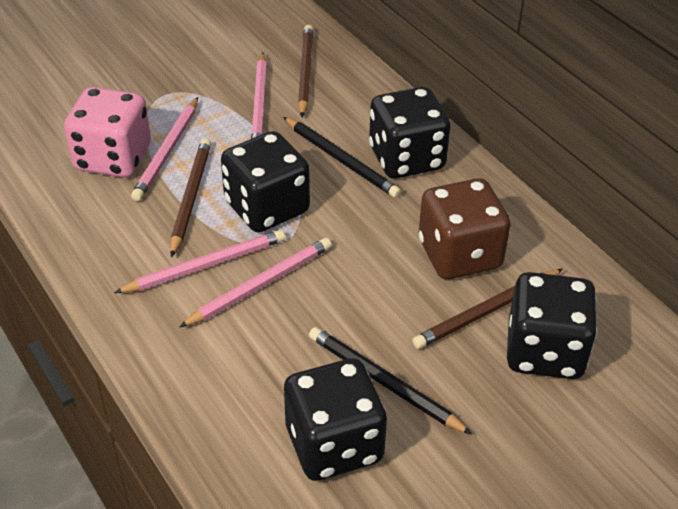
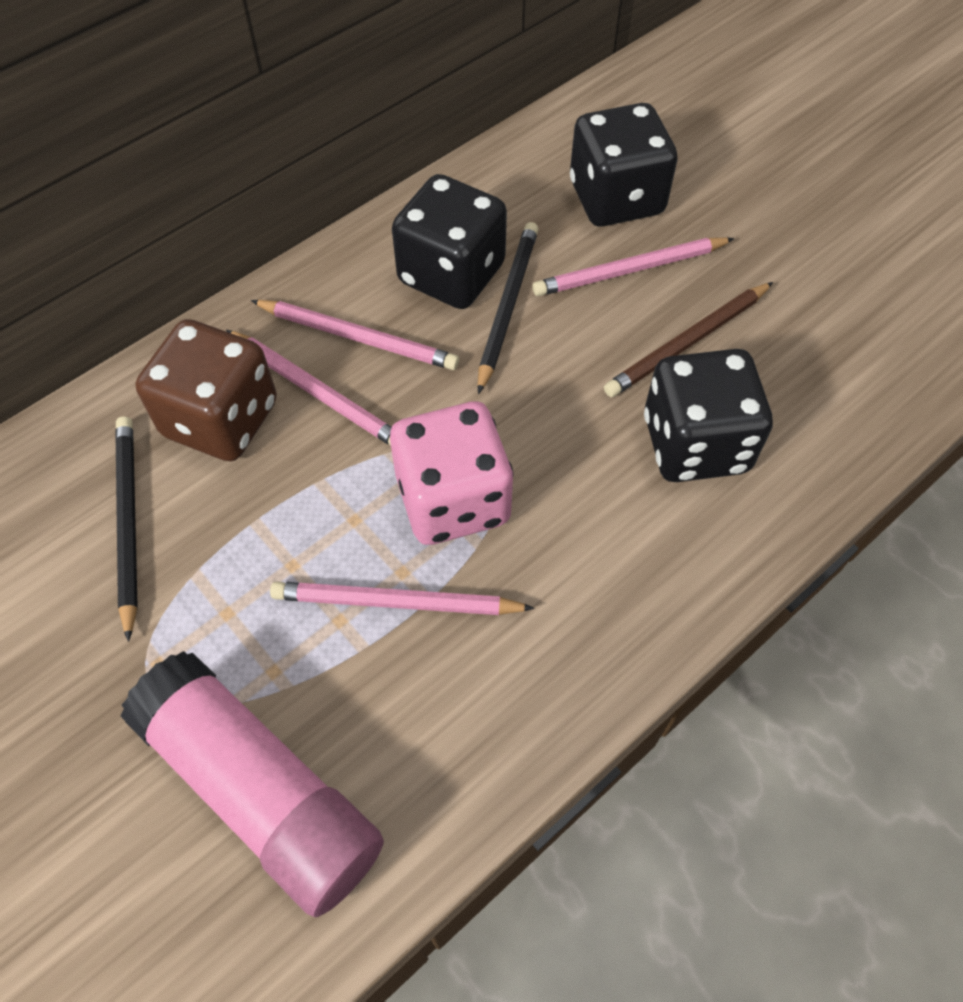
black dice: [221,131,310,232] [284,358,387,481] [369,87,451,179] [507,272,597,379] = 4 -> [392,174,507,309] [570,103,678,226] [644,349,773,482] = 3
brown pencil: [170,138,211,257] [298,25,313,117] [412,269,563,349] = 3 -> [604,282,773,397] = 1
pink glue stick: none = 0 -> [121,651,384,917] = 1

